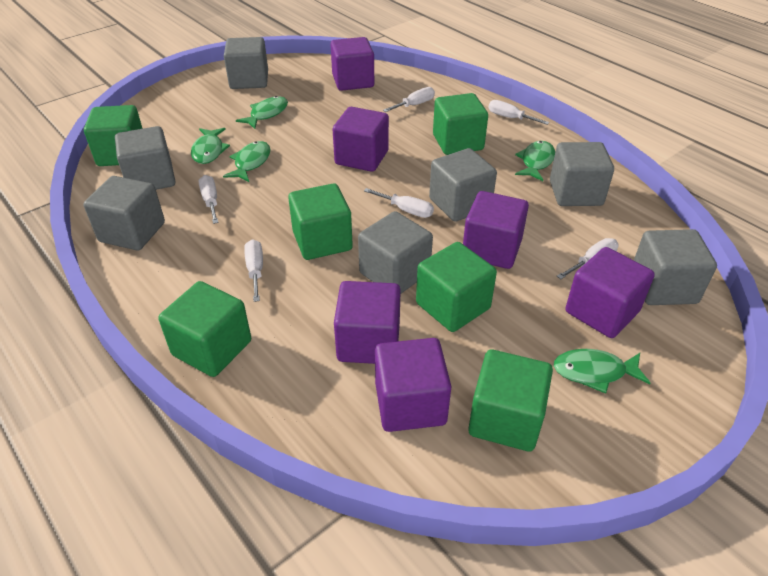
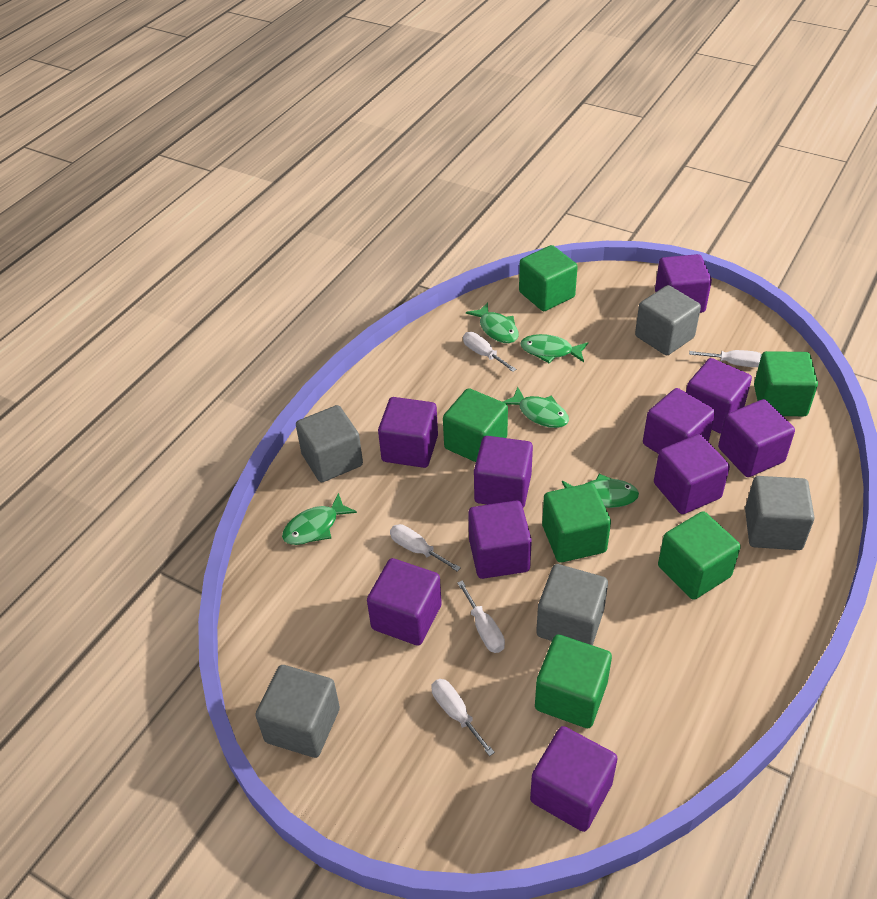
grey cube: [83,176,165,250] [115,126,175,190] [224,37,268,89] [358,211,433,294] [429,148,497,222] [550,142,614,206] [634,229,717,305] = 7 -> [255,665,340,758] [296,405,363,482] [536,564,608,645] [635,285,701,355] [745,476,814,550] = 5
purple cube: [330,37,374,91] [332,107,389,172] [334,281,401,364] [375,338,451,432] [463,191,529,269] [565,247,655,338] = 6 -> [367,558,442,646] [378,397,438,468] [468,501,532,579] [474,436,533,508] [530,726,618,832] [643,388,715,454] [654,434,730,514] [655,254,712,313] [686,358,752,434] [718,399,795,477] = 10
white screwdriver: [199,175,219,224] [244,239,263,302] [364,188,434,218] [383,87,435,112] [488,100,549,125] [557,238,619,279] = 6 -> [390,524,461,572] [431,679,495,756] [457,581,505,653] [463,332,516,372] [689,350,762,367] = 5

